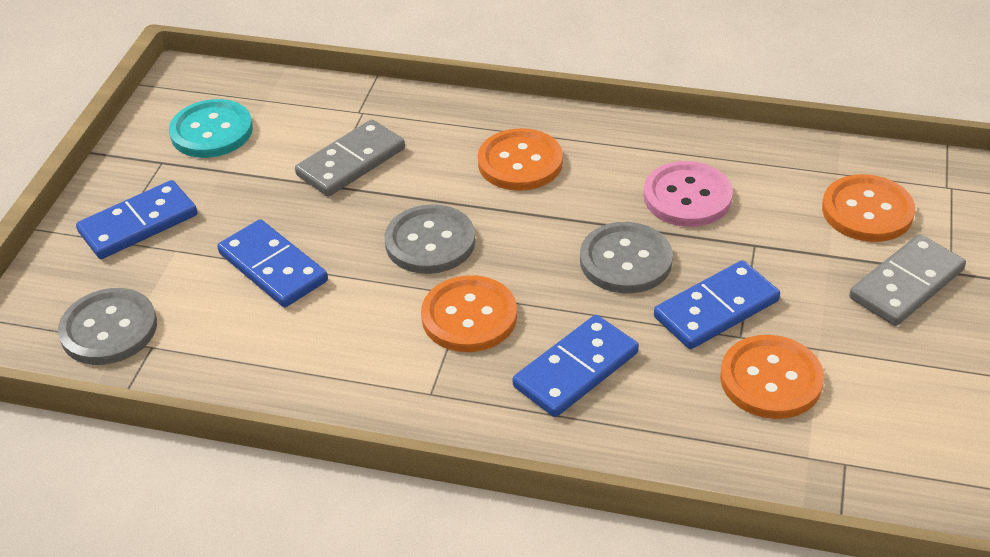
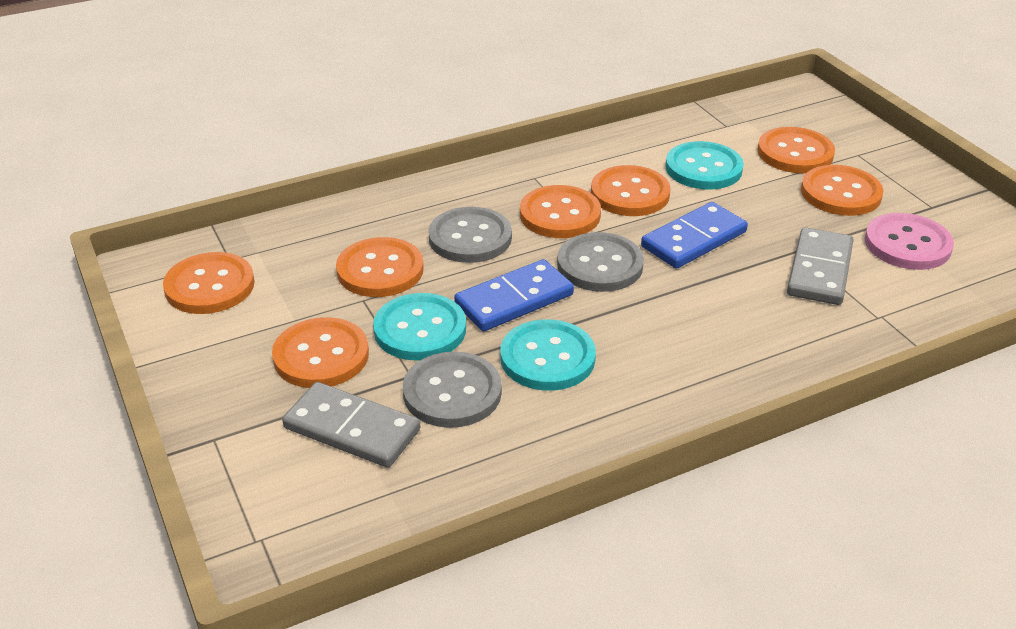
blue domino: [76,180,197,259] [217,219,328,307] [513,315,639,417] [654,260,780,349] = 4 -> [454,259,574,331] [641,202,748,269] = 2
orange button: [421,275,517,352] [478,128,563,191] [720,335,824,419] [822,174,915,242] = 4 -> [163,252,255,314] [272,317,369,388] [336,237,424,297] [520,185,601,238] [591,165,671,216] [757,127,835,173] [801,165,883,216] = 7
turquoise button: [169,99,253,158] = 1 -> [373,293,466,360] [500,319,596,391] [666,141,744,189] = 3

